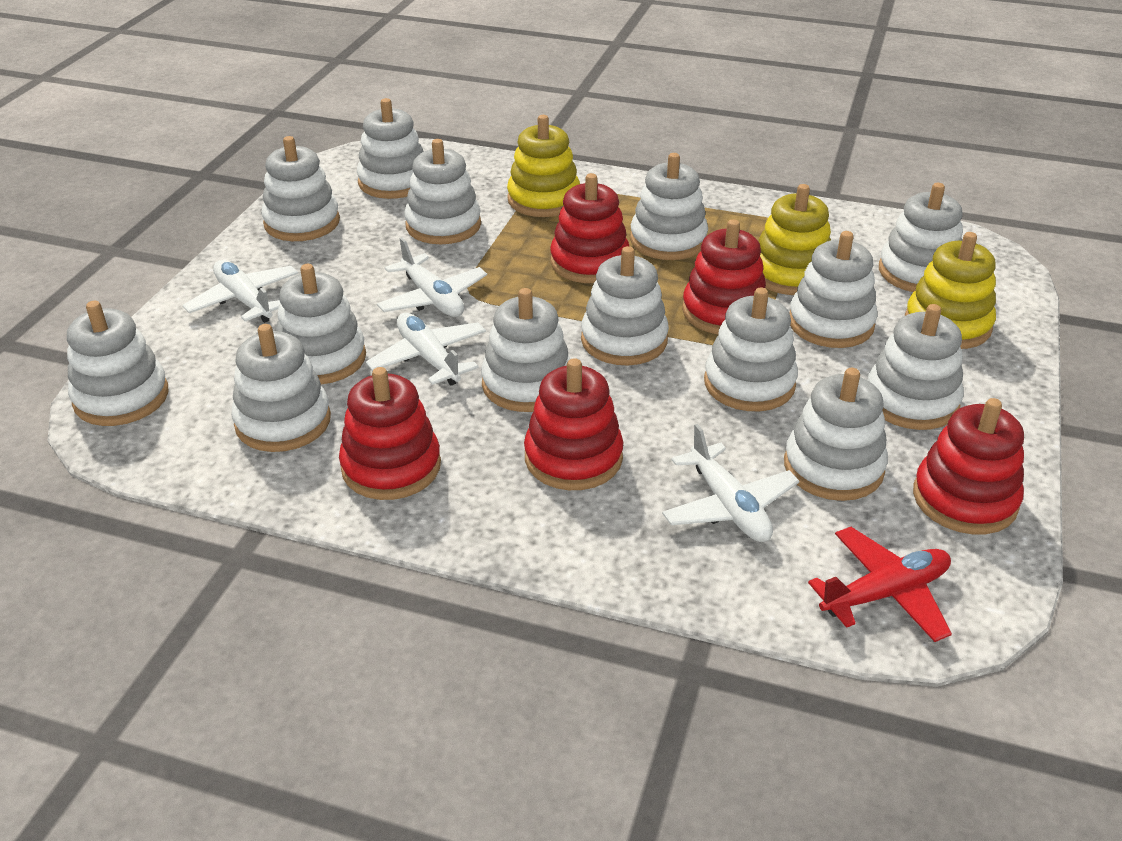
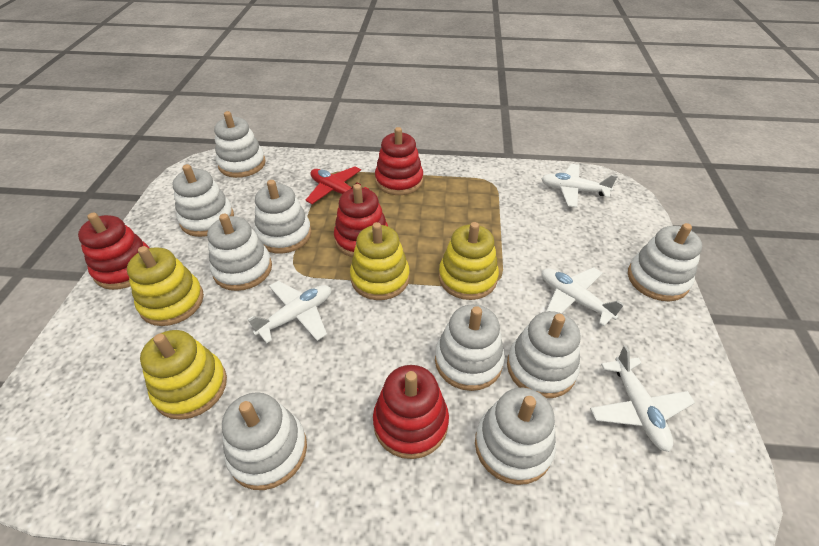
red stacking toy: [339,367,441,500] [524,358,623,490] [550,173,630,283] [682,219,766,334] [913,398,1024,534] = 5 -> [78,213,150,290] [334,184,388,257] [373,365,449,459] [375,127,423,195] = 4
white stacking toy: [67,301,168,426] [231,324,331,452] [261,136,340,241] [276,264,366,384] [357,98,424,199] [404,139,481,244] [481,288,570,412] [581,246,669,365] [630,153,708,260] [704,288,798,411] [784,368,888,501] [789,231,877,348] [868,304,964,430] [879,183,963,292] = 14 -> [172,164,234,237] [207,214,272,291] [214,111,266,178] [222,392,307,490] [254,180,311,254] [435,305,505,391] [475,388,556,485] [507,311,581,398] [628,223,702,301] = 9
yellow stacking toy: [507,115,580,217] [759,184,831,295] [905,232,996,349] = 3 -> [127,246,204,326] [140,330,227,420] [350,222,410,300] [439,222,499,300] = 4

